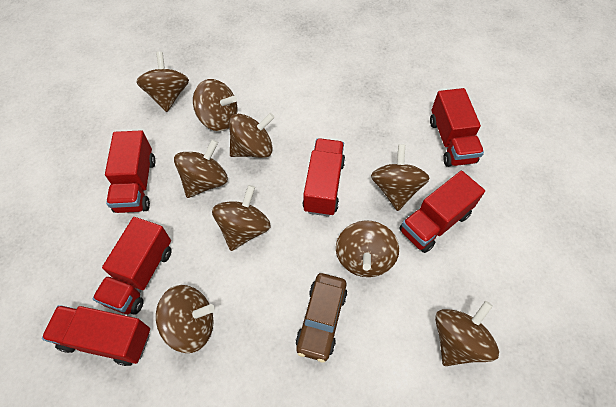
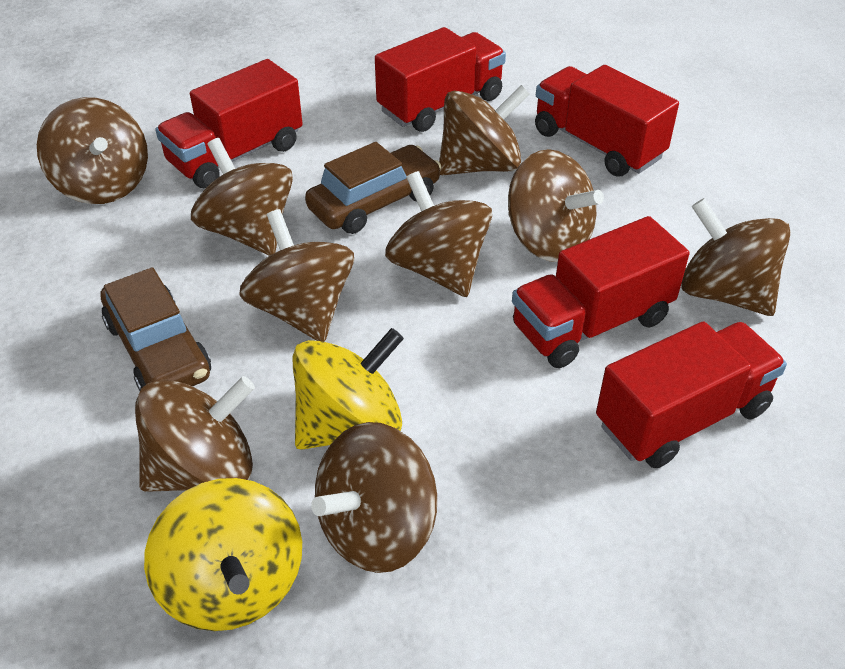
brown car: [295,273,348,363] = 1 -> [101,267,211,391] [305,142,442,234] = 2
red truck: [42,305,150,366] [92,217,172,315] [105,130,156,213] [302,138,345,216] [399,171,485,253] [430,88,484,167] = 6 -> [155,59,303,189] [375,27,506,132] [512,216,689,368] [535,65,679,177] [596,322,787,468] = 5
yellow spinning top: none = 0 -> [144,478,302,631] [292,328,404,450] = 2

